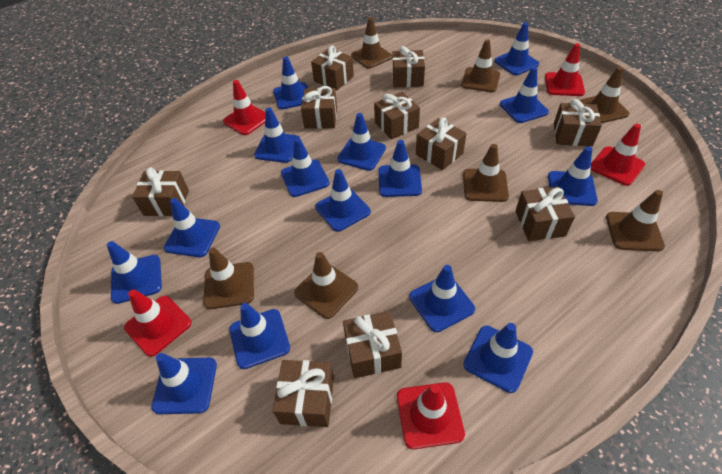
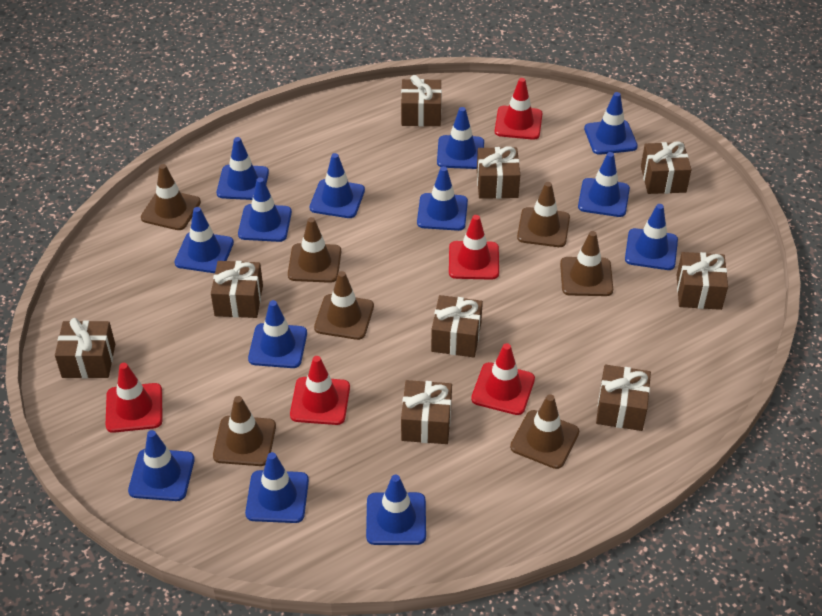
blue traffic cone: [107,241,162,304] [151,353,217,414] [164,198,220,257] [229,303,290,369] [254,107,300,163] [273,57,308,109] [281,138,330,197] [315,169,371,232] [337,113,386,171] [379,140,422,197] [409,265,475,332] [463,323,533,393] [494,22,539,75] [500,67,549,123] [548,147,598,206] = 15 -> [128,430,195,501] [174,207,234,273] [217,137,269,200] [238,177,292,242] [245,452,309,523] [248,300,307,368] [310,153,365,218] [366,475,426,545] [417,166,468,231] [437,107,484,169] [578,152,630,217] [584,92,638,155] [625,204,678,270] = 13
brown gift: [132,168,189,216] [273,360,334,427] [301,86,337,129] [311,46,354,90] [343,311,402,378] [374,92,420,140] [392,46,425,87] [416,117,467,170] [515,187,575,241] [554,99,602,147] = 10 -> [55,318,115,378] [211,261,263,318] [401,75,442,126] [401,380,452,444] [431,295,483,357] [477,146,520,199] [596,365,651,431] [641,141,692,194] [677,252,728,310] = 9

